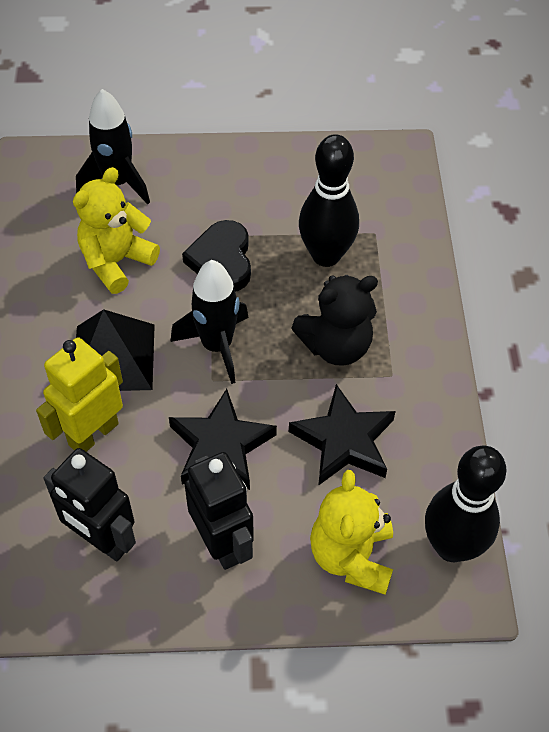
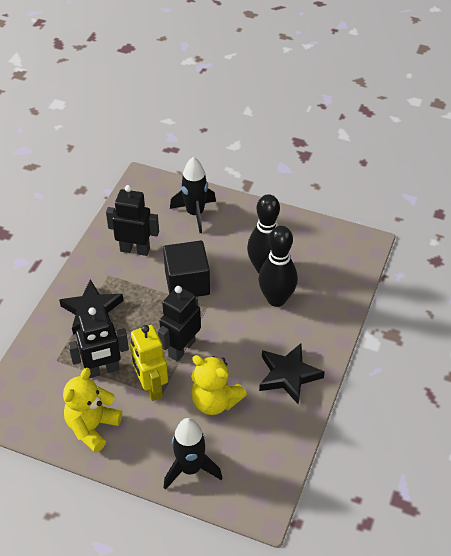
black cube: none = 0 -> [163,241,210,297] = 1
black heart: [182,220,251,292] = 1 -> none = 0
black pyramid: [76,309,155,391] = 1 -> none = 0
black robot: [43,448,136,561] [185,452,254,570] = 2 -> [68,307,129,378] [106,185,159,256] [158,286,201,362] = 3
black teddy bear: [291,275,378,366] = 1 -> none = 0

